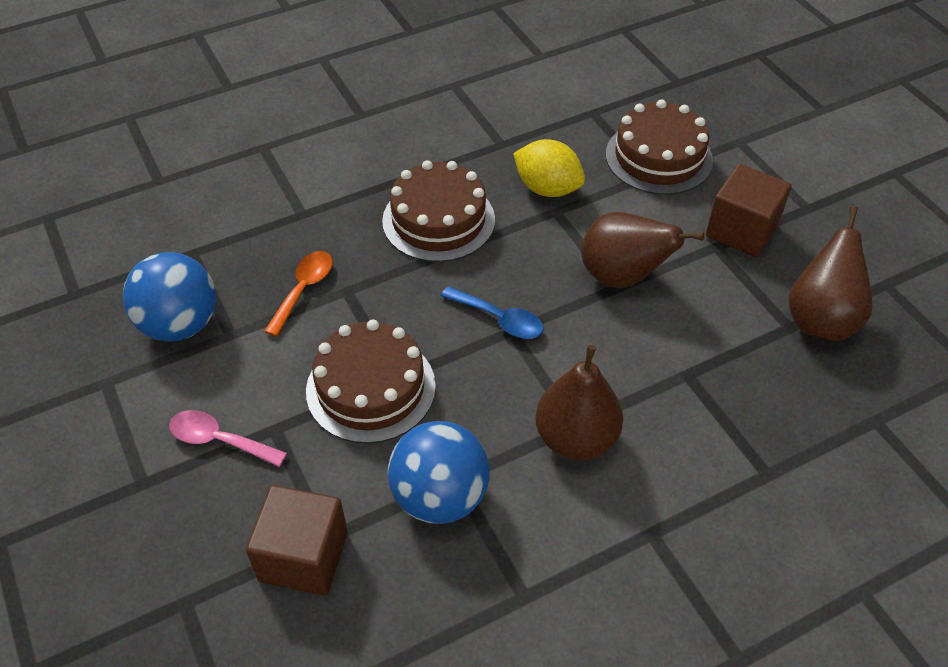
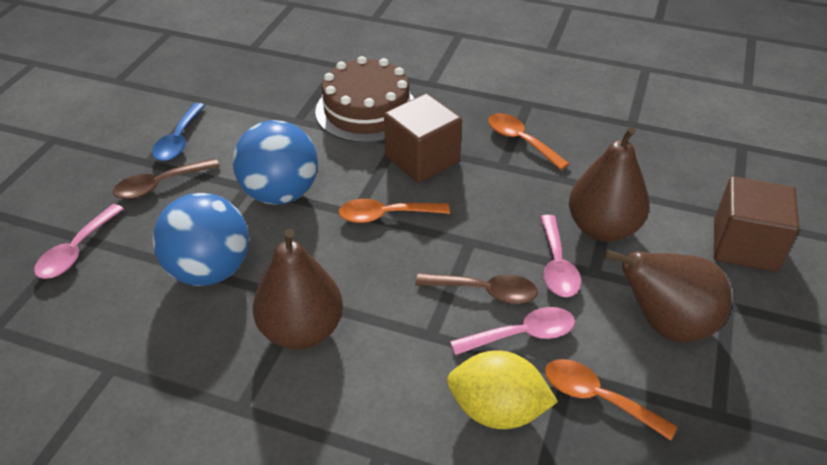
brown cake: [306,319,436,444] [382,160,495,262] [606,99,713,195] = 3 -> [315,56,415,143] = 1
brown spoon: none = 0 -> [113,158,220,199] [416,273,538,304] = 2
orange spoon: [264,251,333,337] = 1 -> [339,199,450,223] [488,113,570,170] [545,359,678,441] = 3
pink spoon: [169,410,287,467] = 1 -> [34,204,124,279] [450,307,575,355] [541,215,581,297] = 3

